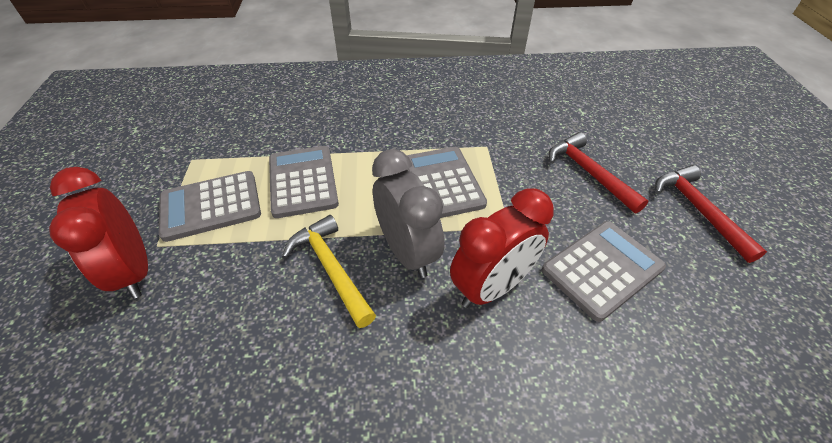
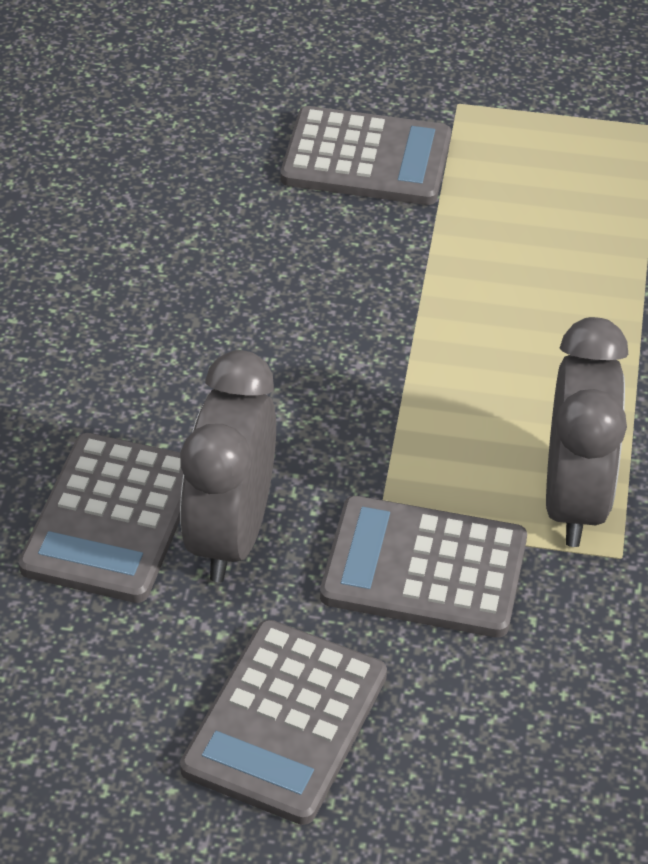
grey clock: [372,149,444,278] = 1 -> [180,350,276,582] [546,317,628,547] = 2
red clock: [49,167,148,299] [450,188,554,308] = 2 -> none = 0
red hammer: [548,132,648,213] [655,165,767,263] = 2 -> none = 0
yellow hammer: [282,215,376,328] = 1 -> none = 0

